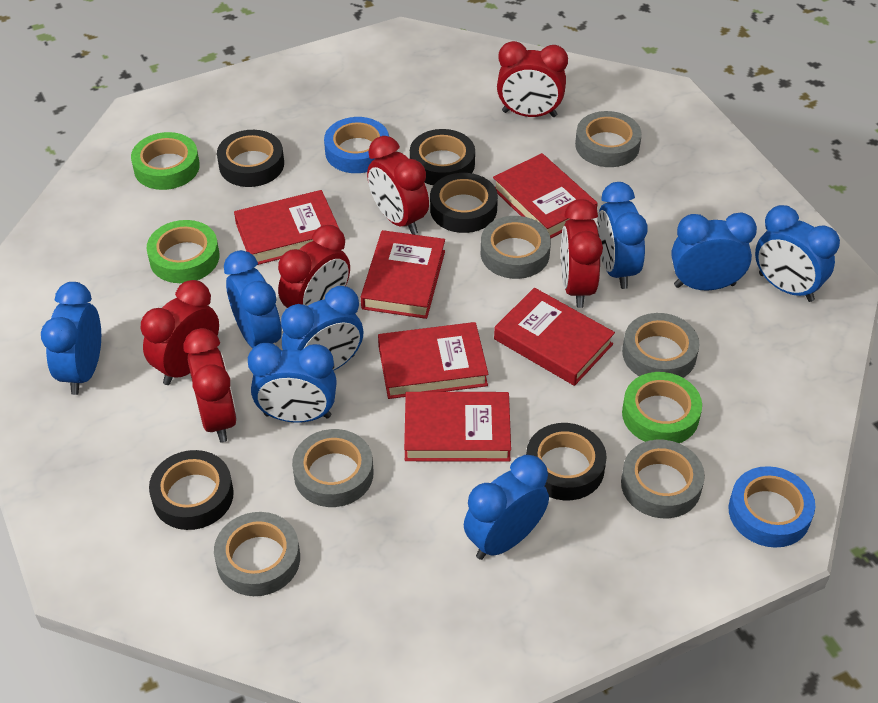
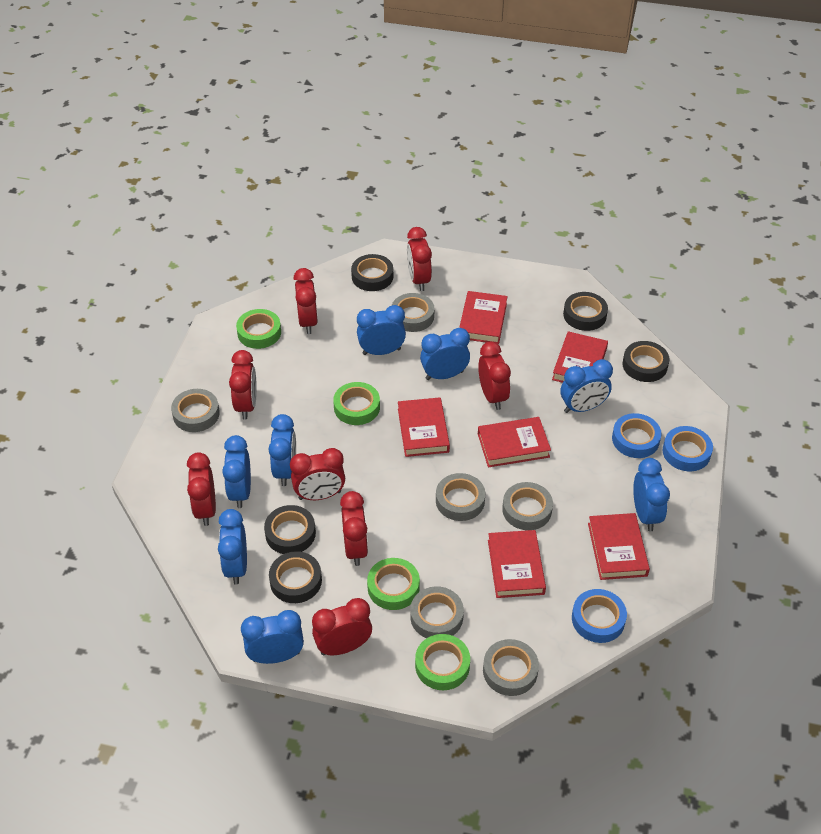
blue tape: [324,117,389,173] [729,466,815,548] = 2 -> [572,589,627,643] [612,413,661,458] [663,426,713,471] = 3
green tape: [131,132,200,190] [147,220,219,283] [622,372,702,443] = 3 -> [236,309,281,349] [333,382,380,425] [367,558,420,610] [415,634,470,690] = 4
red clock: [141,280,219,385] [184,328,237,442] [278,225,350,308] [367,136,429,234] [497,41,568,117] [561,199,603,308] = 6 -> [187,452,216,526] [229,350,257,420] [290,448,345,500] [293,268,318,334] [312,598,372,656] [340,491,368,566] [407,227,432,291] [478,341,511,410] = 8

